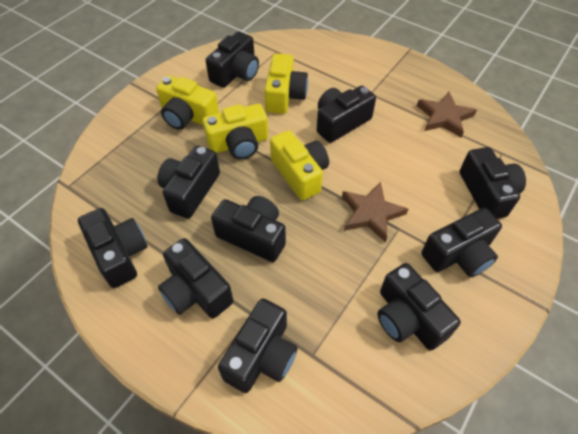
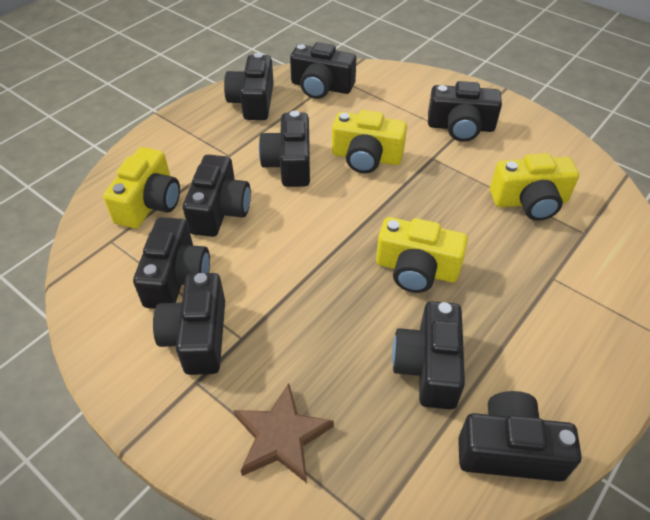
black camera: [78,208,148,288] [157,146,220,219] [158,238,233,318] [206,31,259,88] [211,196,286,262] [218,298,298,393] [317,86,376,143] [377,263,461,350] [421,208,502,277] [459,147,526,219] = 10 -> [133,217,210,309] [153,273,225,375] [183,154,251,237] [224,53,274,120] [259,111,310,187] [290,42,356,99] [392,301,465,410] [428,81,502,142] [458,391,582,482] = 9
brown star: [342,182,408,243] [417,92,477,137] = 2 -> [234,383,334,483] = 1

